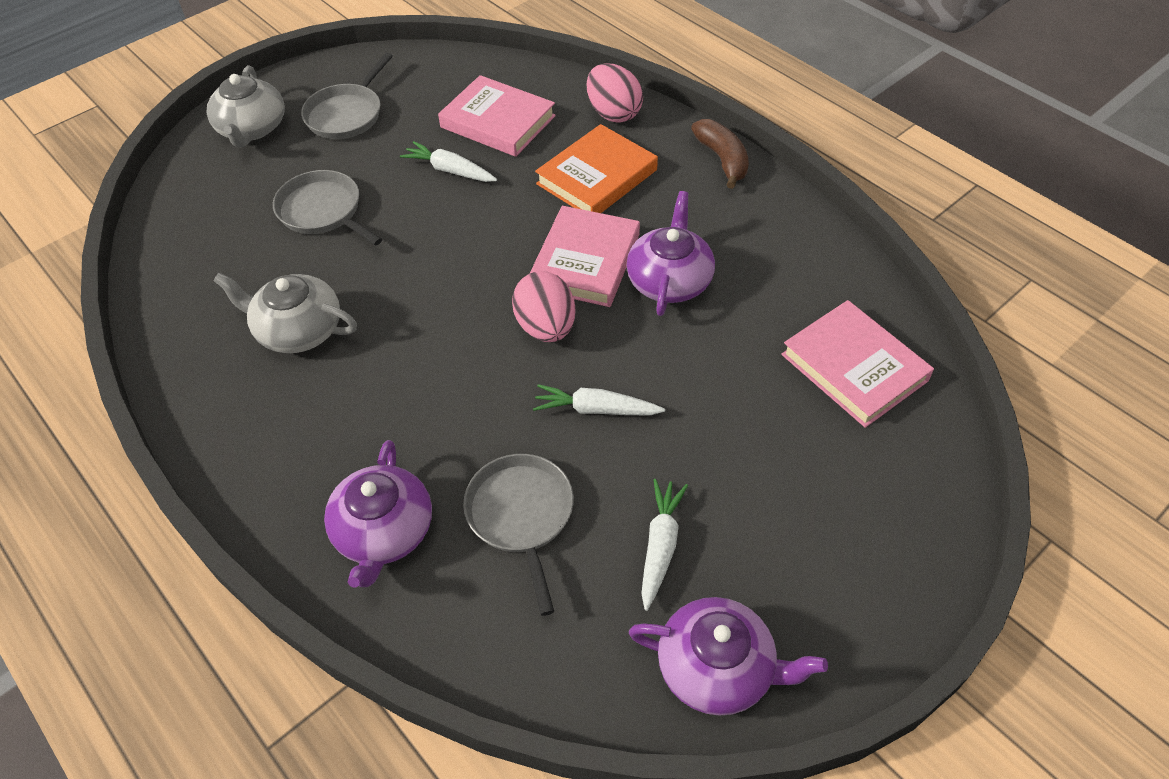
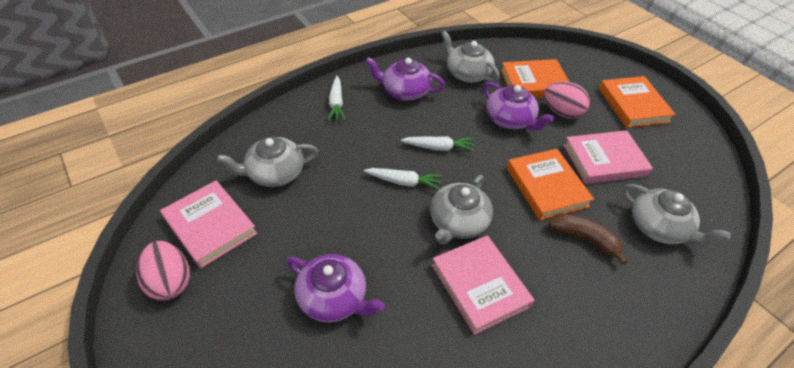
grey pan: [273,170,382,246] [301,53,393,139] [463,454,574,616] = 3 -> none = 0
grey teapot: [207,65,285,147] [214,273,357,353] = 2 -> [217,137,318,187] [430,175,493,244] [441,31,500,83] [622,184,731,246] = 4
orange book: [535,124,658,213] = 1 -> [500,59,569,98] [507,149,594,220] [599,76,676,128] = 3

